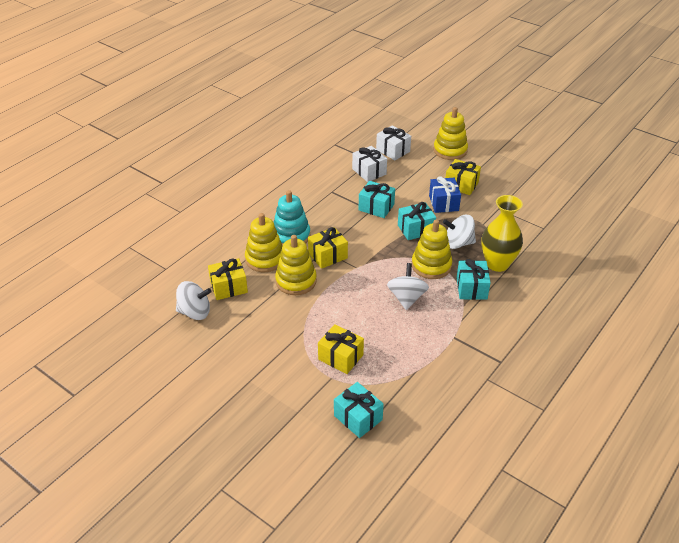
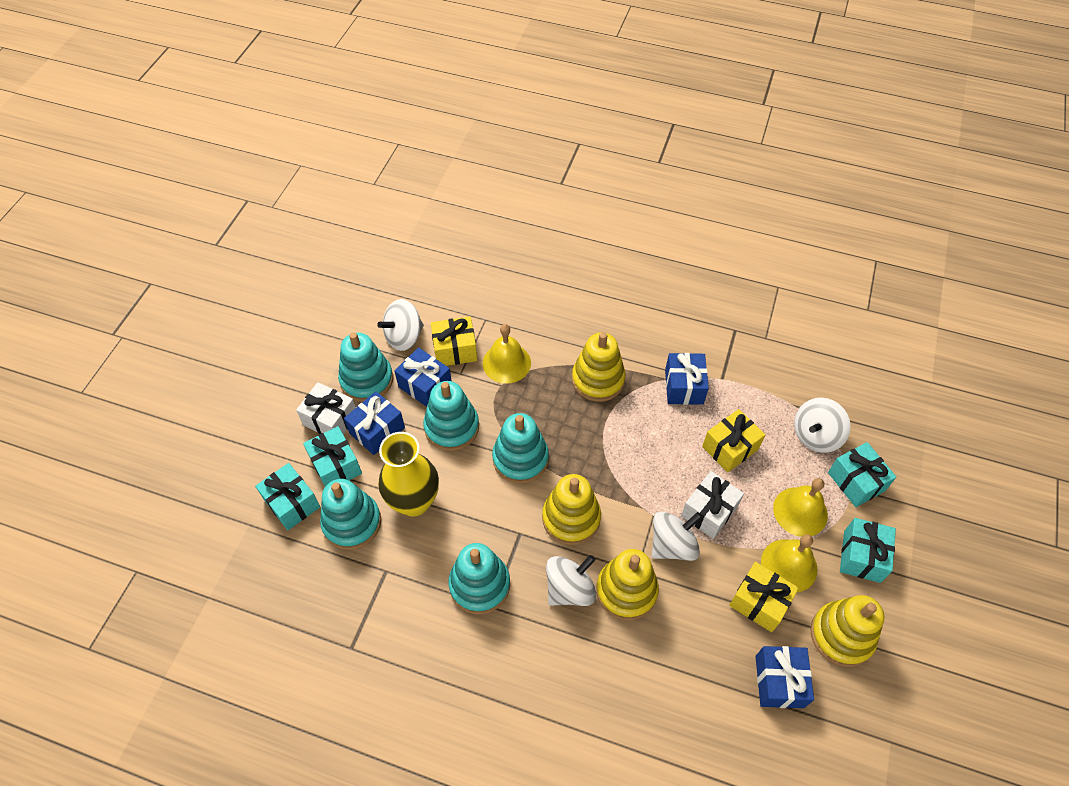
blue gift: [429,176,461,213] = 1 -> [344,391,405,455] [394,347,452,407] [665,353,709,405] [755,646,814,708] = 4
turquoise stacking toy: [274,190,310,246] = 1 -> [320,479,381,550] [338,332,393,402] [423,381,479,451] [449,543,510,614] [492,413,549,484] = 5
white spinning top: [176,281,212,320] [387,263,429,310] [443,215,476,249] = 3 -> [377,299,424,351] [546,555,596,606] [652,512,702,561] [794,398,851,453] = 4
yellow bell: none = 0 -> [483,324,531,384] [761,534,818,592] [773,478,828,537] = 3
yellow gift: [208,258,248,300] [308,227,348,269] [318,324,364,374] [446,159,481,195] = 4 -> [431,317,477,366] [702,409,765,473] [729,562,799,632] = 3

